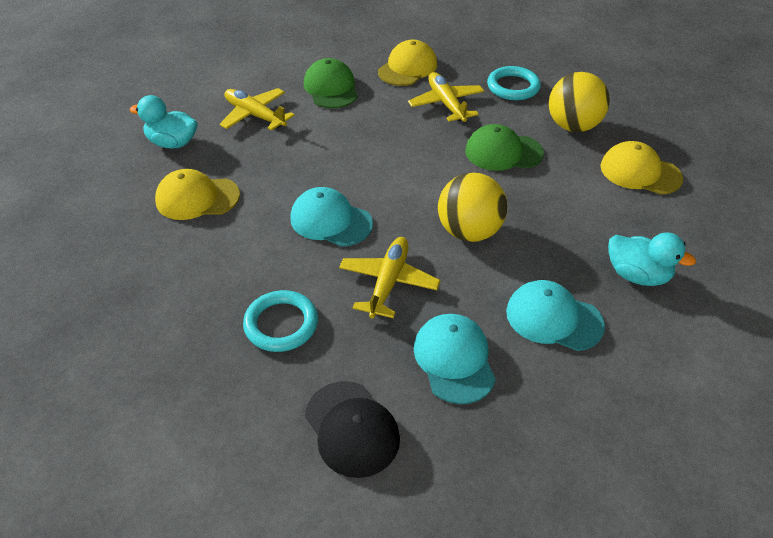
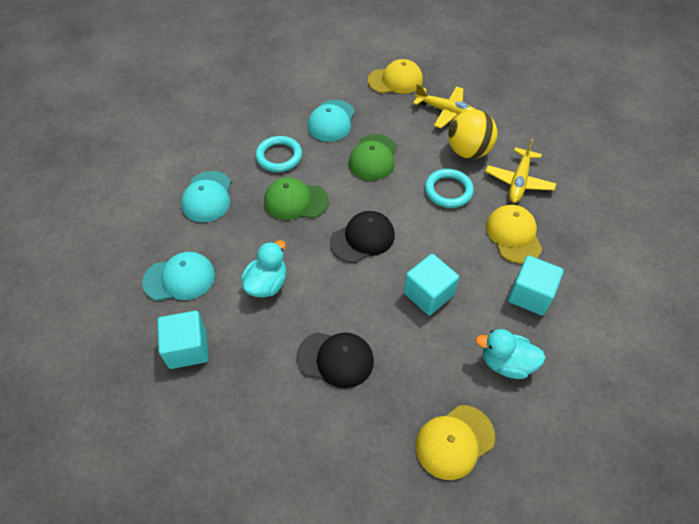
black cap: [305,381,400,478] = 1 -> [297,332,374,388] [330,211,395,263] = 2
turquoise cube: none = 0 -> [157,311,209,369] [404,254,459,316] [508,255,564,316] = 3
yellow ball: [438,172,507,242] [549,72,610,132] = 2 -> [448,110,497,159] = 1
yellow plane: [219,88,295,131] [339,237,440,319] [408,72,484,122] = 3 -> [413,84,477,128] [485,139,556,203] = 2

